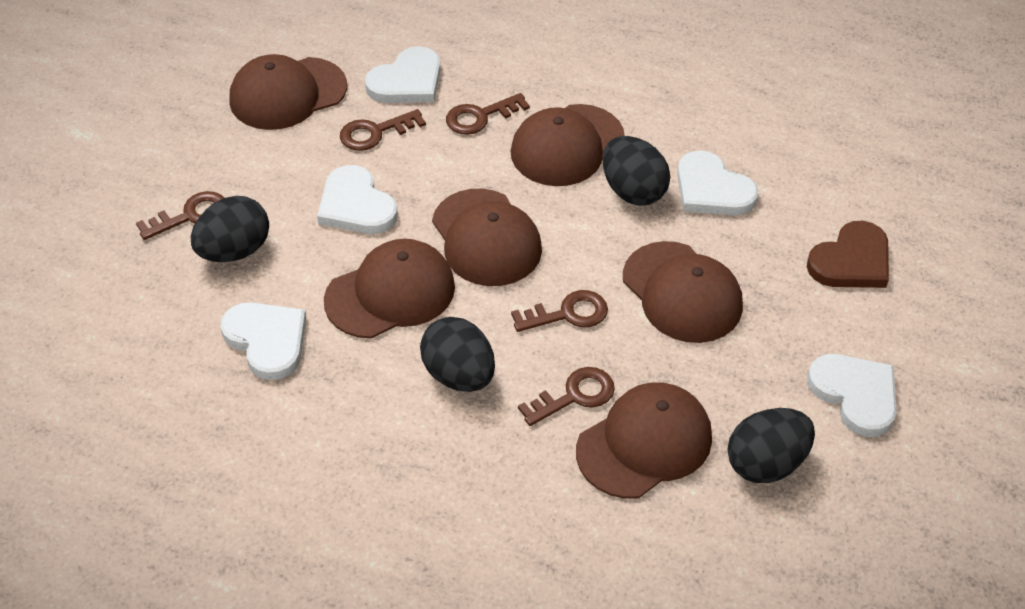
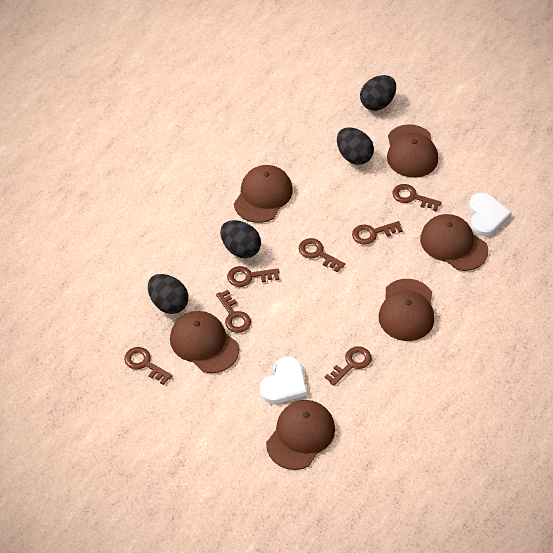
brown heart: [807,221,889,288] = 1 -> none = 0
brown key: [136,191,224,240] [340,109,426,151] [446,93,530,135] [511,290,608,332] [518,367,615,426] = 5 -> [124,347,172,385] [216,290,251,333] [227,266,279,287] [299,238,345,272] [325,346,372,386] [352,221,403,245] [392,184,442,212] = 7
white heart: [220,302,306,380] [317,165,397,234] [365,46,441,103] [677,150,758,215] [807,354,897,437] = 5 -> [259,356,307,404] [469,193,512,236] = 2

